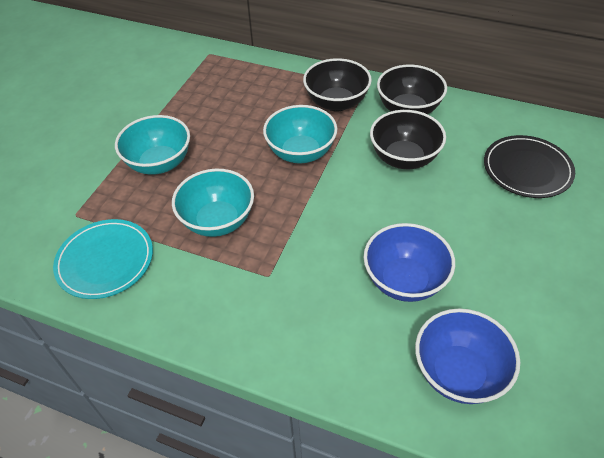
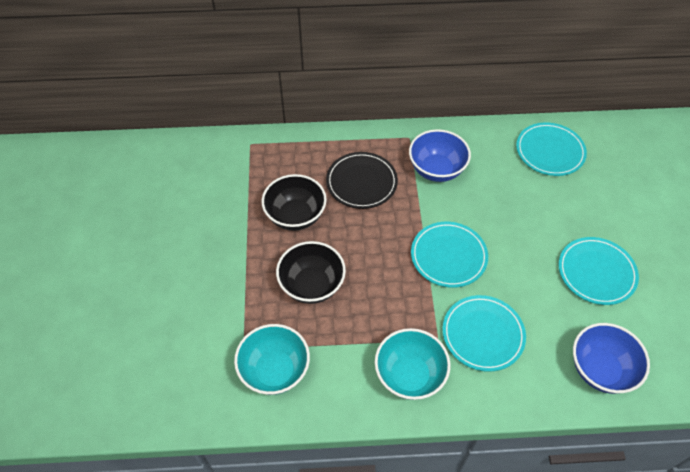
black bowl: [303,58,372,112] [370,110,446,169] [377,65,447,114] = 3 -> [262,174,327,231] [276,241,346,304] = 2
turquoise bowl: [115,115,190,175] [172,169,254,237] [263,105,337,164] = 3 -> [234,324,310,395] [375,328,451,400] = 2
turquoise plate: [53,219,153,299] = 1 -> [411,222,488,288] [442,295,526,372] [516,123,587,176] [559,237,639,305] = 4

